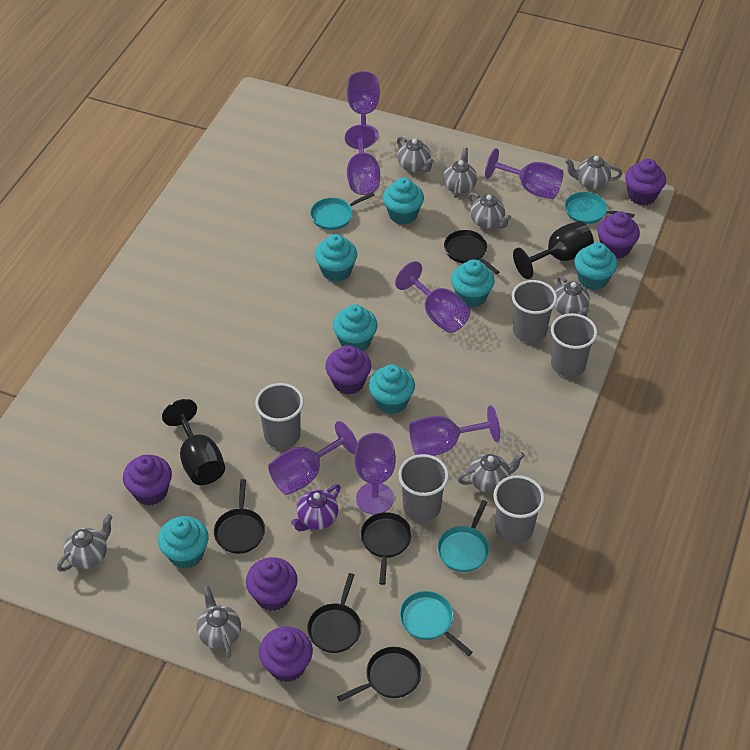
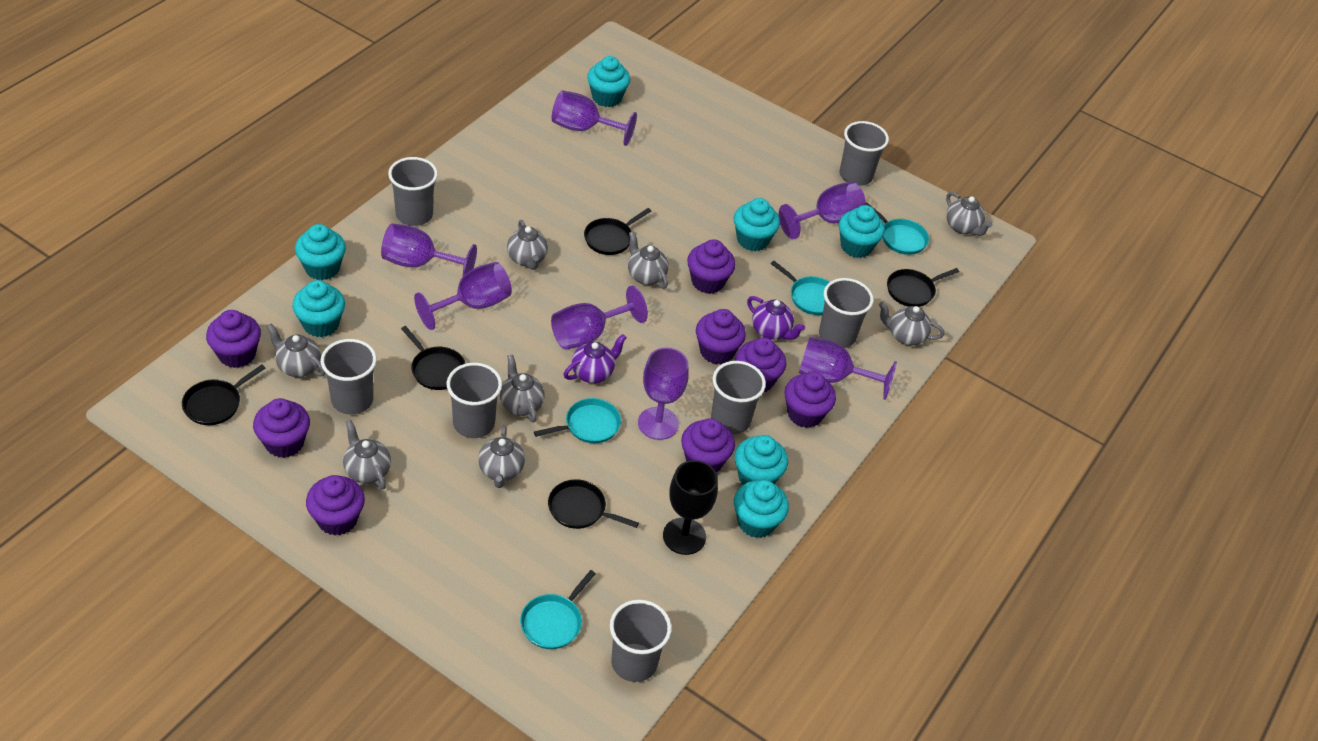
black goblet: [162,399,225,485] [513,221,594,279] = 2 -> [663,460,718,555] = 1
grey cup: [255,383,304,449] [398,454,449,522] [493,475,545,544] [512,280,557,343] [551,313,597,377] = 5 -> [321,339,377,415] [388,157,438,226] [447,363,502,438] [610,600,672,682] [711,361,766,435] [819,278,874,348] [840,121,889,186] = 7
purple cupcake: [123,455,172,506] [246,557,298,611] [259,627,313,682] [325,345,371,395] [597,212,640,259] [625,159,666,205] = 6 -> [206,310,261,368] [253,398,310,458] [306,475,365,536] [681,418,735,473] [687,239,735,294] [696,309,746,364] [736,337,786,392] [784,372,836,428] = 8
purple teapot: [291,484,341,531] = 1 -> [564,334,627,383] [747,296,805,340] = 2

